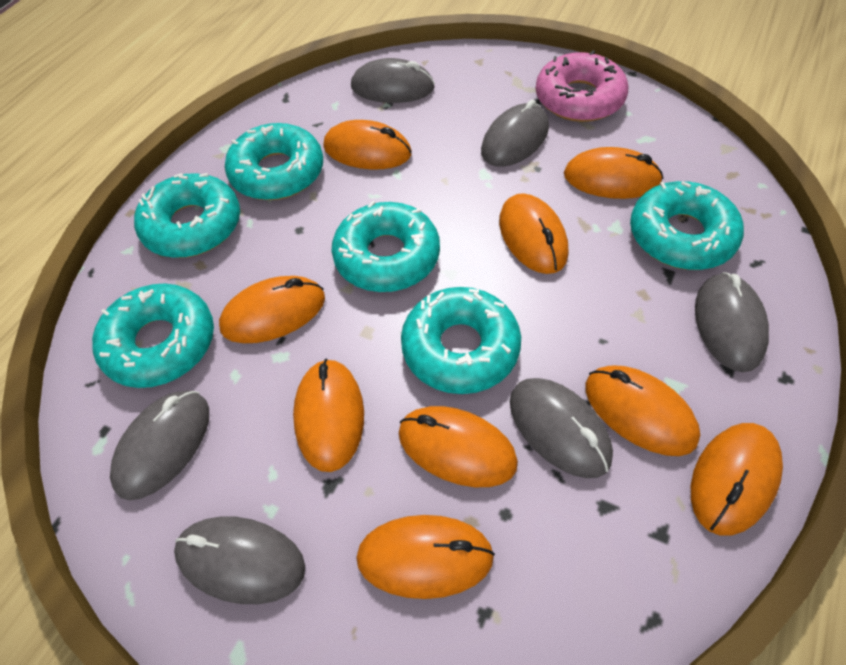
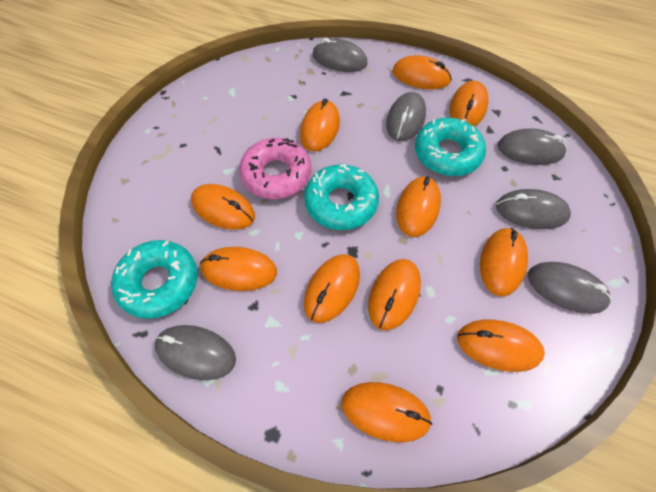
orange mouse: [219,276,325,343] [293,358,364,472] [323,120,412,169] [356,515,495,599] [399,406,518,487] [499,193,568,274] [564,147,663,199] [585,365,700,456] [691,423,783,536] = 9 -> [191,184,255,230] [200,247,277,291] [300,98,340,151] [304,254,360,323] [341,382,432,442] [368,259,421,330] [393,55,452,90] [396,176,441,237] [450,81,489,126] [457,320,545,372] [480,228,528,297] = 11
turquoise donut: [92,283,214,388] [134,173,240,258] [225,123,323,200] [332,201,440,292] [401,287,521,394] [630,181,744,270] = 6 -> [111,240,198,319] [304,164,379,230] [415,118,486,176] = 3

